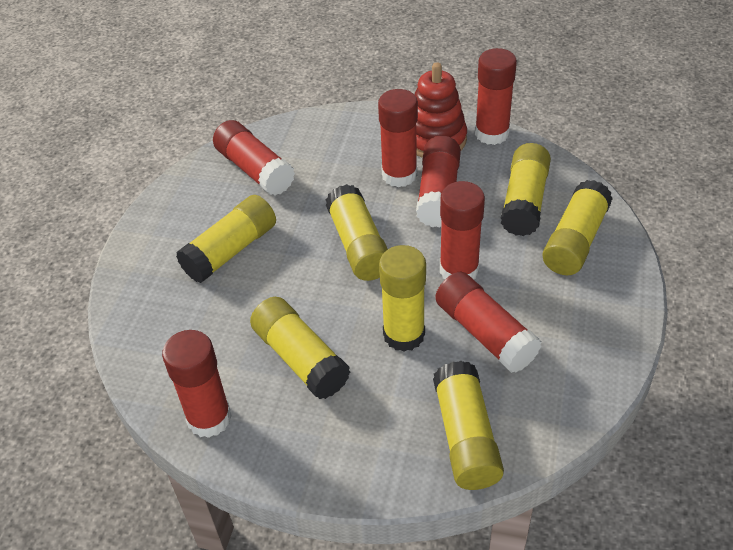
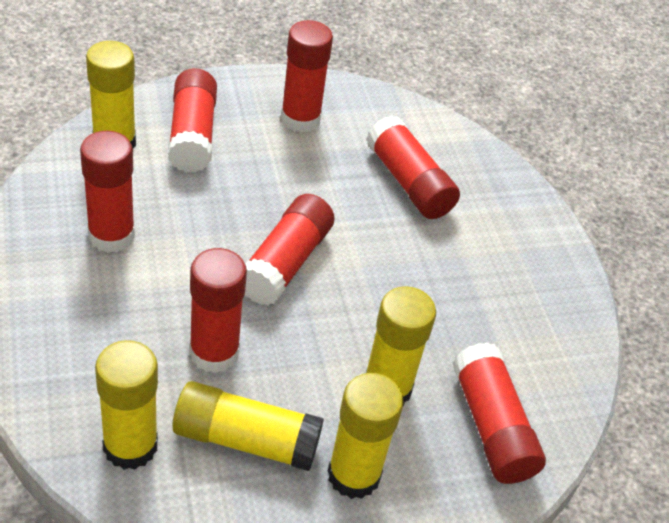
red stacking toy: [414,62,467,158] = 1 -> none = 0
yellow glue stick: [176,195,276,283] [250,297,350,399] [326,184,388,281] [379,245,426,352] [433,361,504,490] [501,143,551,236] [542,180,613,275] = 7 -> [86,41,136,148] [95,340,158,470] [173,381,324,471] [328,373,404,499] [366,286,436,406] = 5

